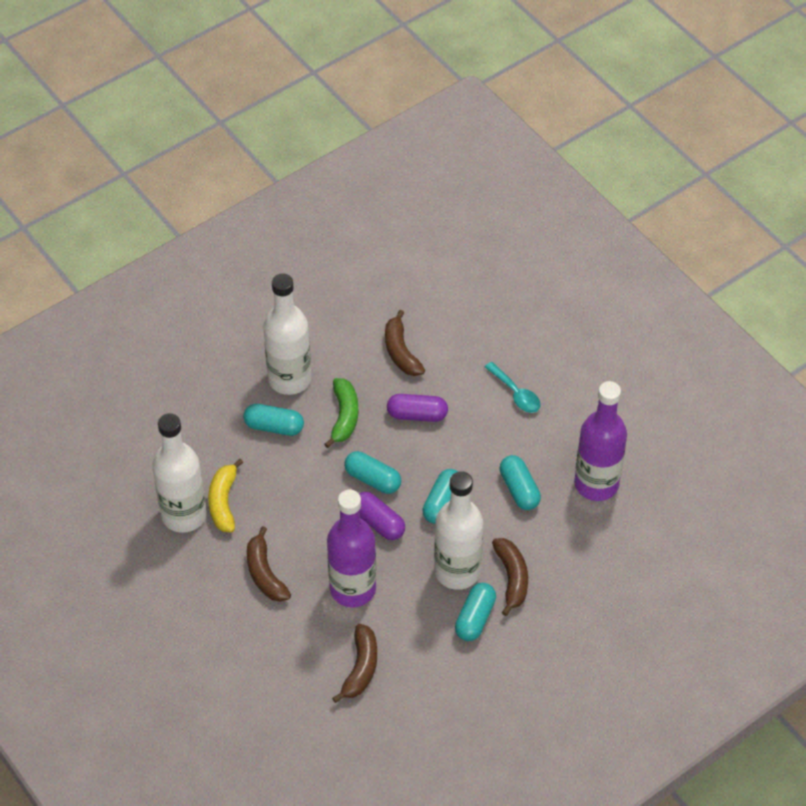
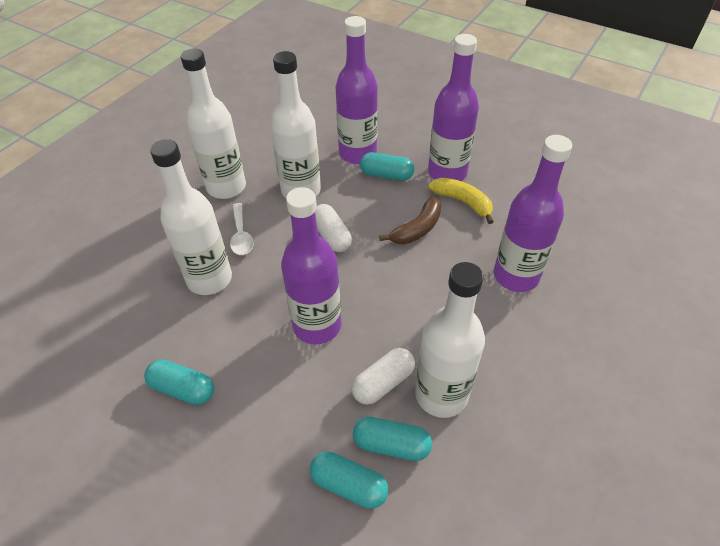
brown banana: [247,526,291,602] [332,624,377,703] [385,310,425,376] [492,538,528,616] = 4 -> [379,196,442,244] = 1
green banana: [324,378,359,448] = 1 -> none = 0
purple bottle: [327,490,376,607] [574,381,627,501] = 2 -> [281,187,341,344] [336,16,378,164] [428,34,479,181] [494,135,572,292] = 4
purple capsule: [359,492,405,540] [387,394,448,422] = 2 -> none = 0
turquoise capsule: [243,404,304,436] [344,451,401,494] [422,469,458,524] [455,583,496,641] [500,455,541,510] = 5 -> [144,359,214,405] [310,451,389,509] [353,417,432,461] [360,152,415,181] = 4
turquoise spoon: [485,362,541,413] = 1 -> none = 0
white bottle: [152,413,207,533] [263,273,311,395] [434,471,483,590] = 3 -> [150,139,232,295] [181,49,246,199] [270,51,321,198] [415,262,485,418] = 4
white capsule: none = 0 -> [315,204,352,252] [351,348,415,405] = 2
white spoon: none = 0 -> [230,203,254,255] = 1

